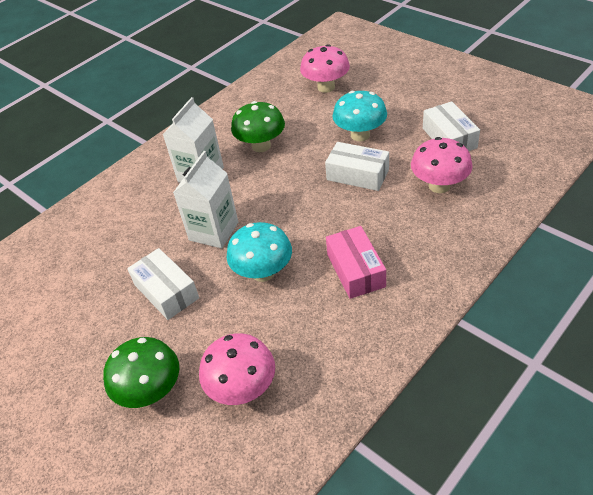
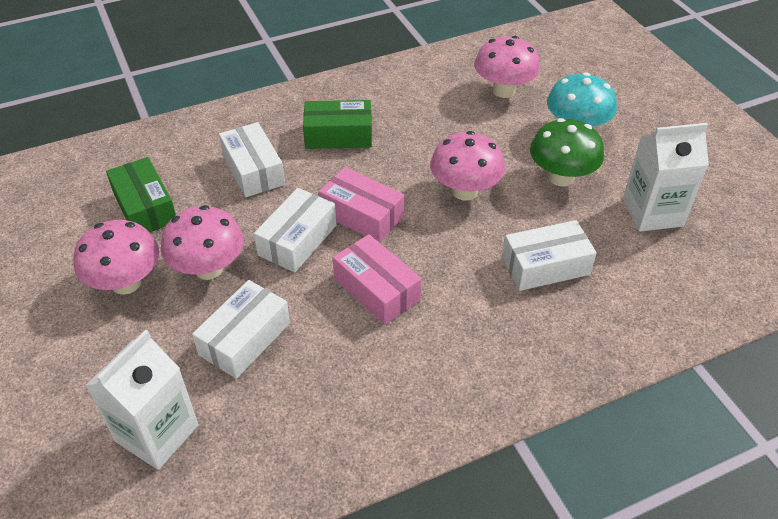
green box: none = 0 -> [106,157,176,232] [303,100,372,149] = 2
green mushroom: [103,337,179,408] [231,101,285,152] = 2 -> [530,118,604,187] = 1
pink box: [326,226,386,299] = 1 -> [319,167,404,243] [333,234,422,325] = 2
pink mushroom: [199,333,275,405] [300,44,350,93] [411,137,473,193] = 3 -> [73,220,159,295] [161,205,244,280] [430,131,505,201] [475,36,540,98] = 4
turquoise mushroom: [227,222,292,282] [333,91,387,141] = 2 -> [547,72,617,126] = 1
white box: [127,248,199,320] [325,142,389,191] [423,101,480,151] = 3 -> [192,280,290,379] [219,122,285,197] [254,188,336,273] [502,220,597,291] = 4

